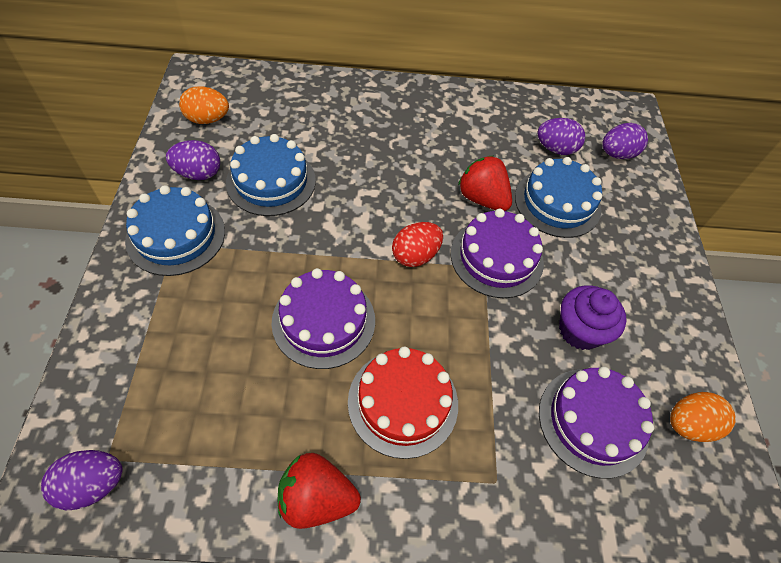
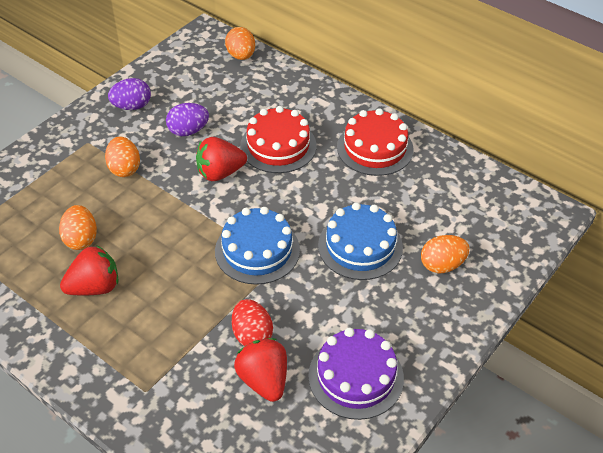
blue cake: [125,185,225,276] [226,134,316,216] [515,157,602,238] = 3 -> [215,207,300,285] [318,202,403,280] = 2
orange egg: [179,86,229,124] [670,392,736,442] = 2 -> [59,205,97,250] [105,137,140,177] [225,27,255,60] [421,235,470,274] = 4
purple cake: [272,268,375,369] [451,208,544,298] [539,367,654,479] = 3 -> [308,328,404,420] = 1
purple cupcake: [559,285,626,350] = 1 -> none = 0
purple egg: [41,450,123,510] [166,140,220,180] [537,118,585,155] [602,123,648,159] = 4 -> [108,78,151,110] [166,103,209,136] = 2
red cake: [348,346,458,459] = 1 -> [240,106,317,173] [337,108,414,176] = 2
red strawberry: [277,453,361,529] [458,156,512,211] = 2 -> [60,245,118,295] [196,137,247,181] [234,338,287,402] = 3

